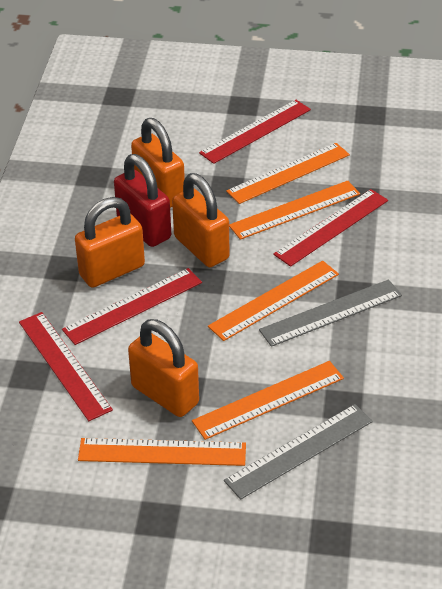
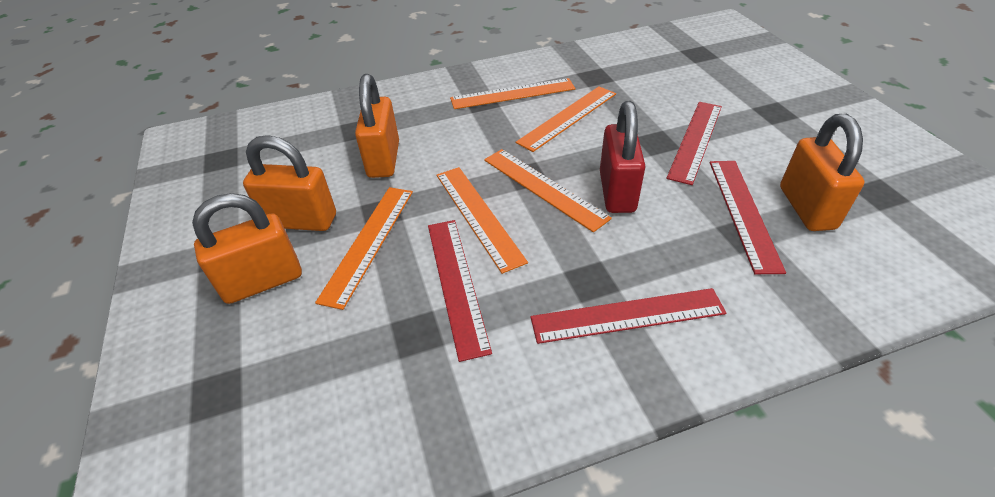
grey ruler: [224,404,373,500] [259,280,402,347] = 2 -> none = 0

